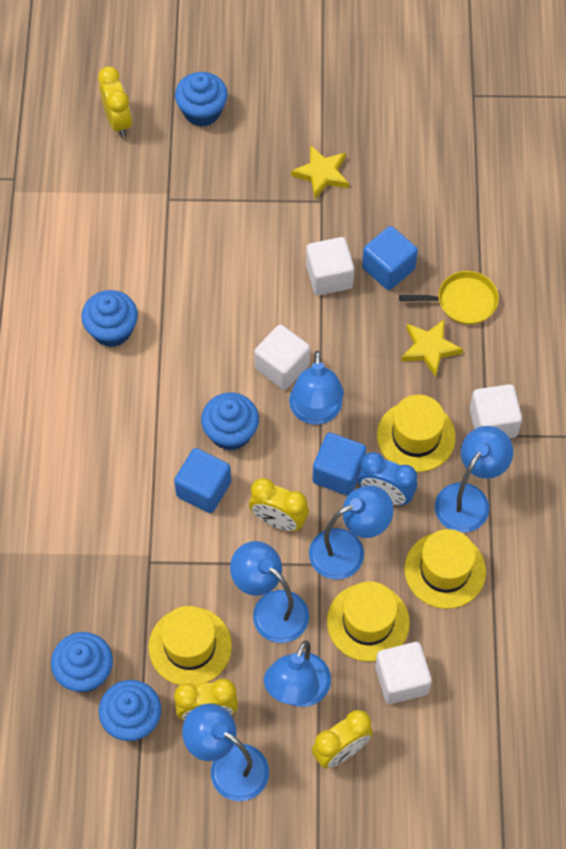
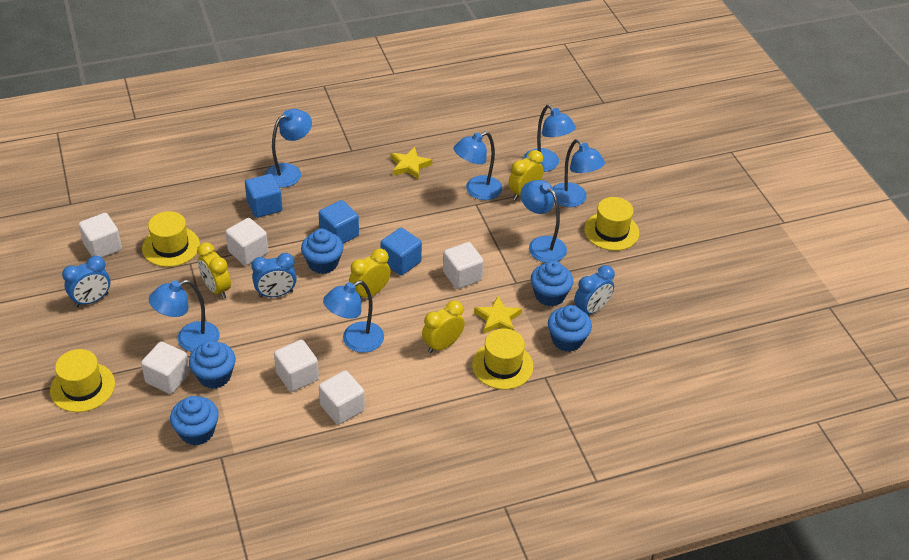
blue clock: [358,452,417,505] = 1 -> [62,256,110,307] [251,253,297,298] [574,265,615,314] = 3
blue lamp: [182,704,269,801] [230,541,309,643] [264,640,331,707] [289,351,344,425] [309,485,393,579] [435,426,513,533] = 6 -> [149,280,220,352] [265,109,312,188] [323,281,384,353] [454,131,502,200] [520,180,567,263] [524,105,576,172] [553,139,605,207] = 7
white cube: [254,325,310,390] [306,237,354,295] [375,642,432,704] [470,384,522,438] = 4 -> [79,213,122,258] [141,342,190,394] [225,218,268,266] [274,340,319,392] [319,370,365,425] [443,242,484,289] = 6
yellow pan: [399,271,499,325] = 1 -> none = 0

